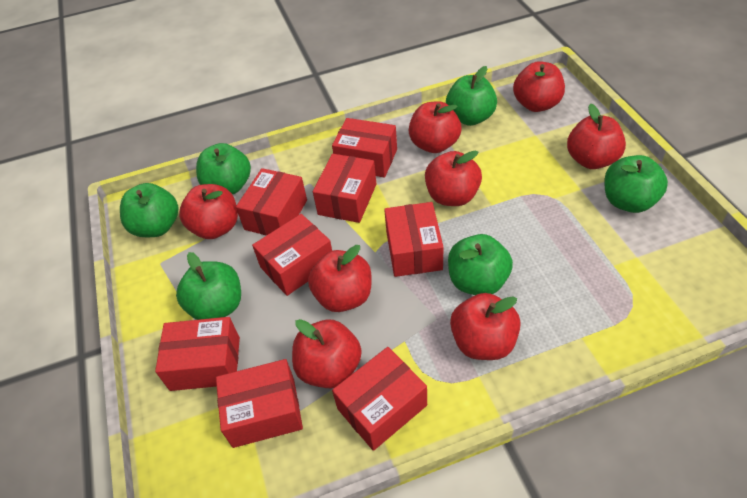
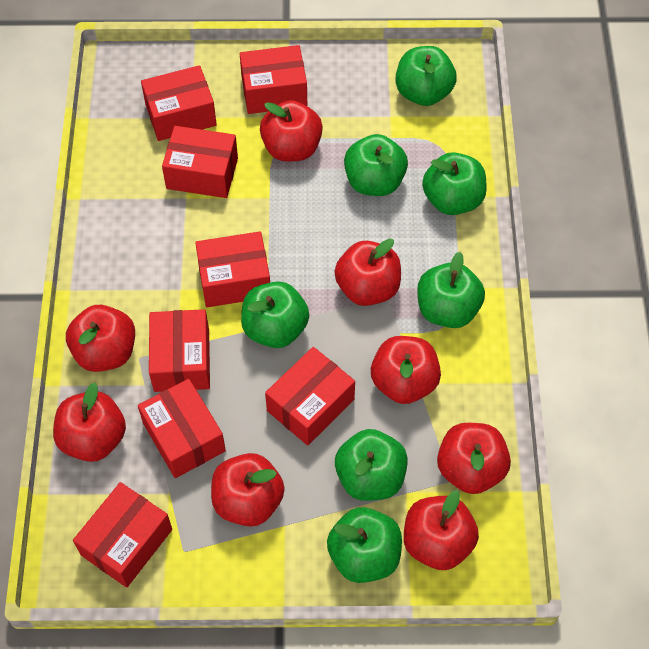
green apple: [120,183,179,237] [176,252,241,320] [196,143,251,195] [446,66,497,126] [448,234,513,295] [605,155,668,213] = 6 -> [241,281,309,348] [327,507,402,583] [335,429,408,501] [344,134,408,196] [396,46,457,106] [417,252,485,328] [422,152,487,215] = 7

